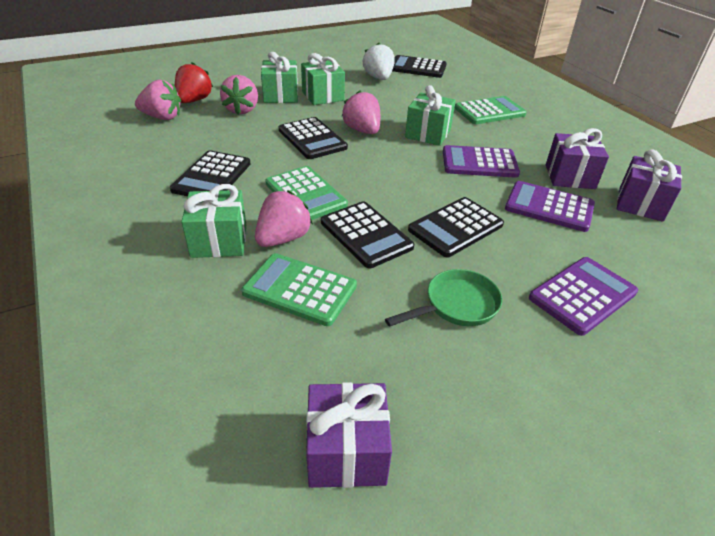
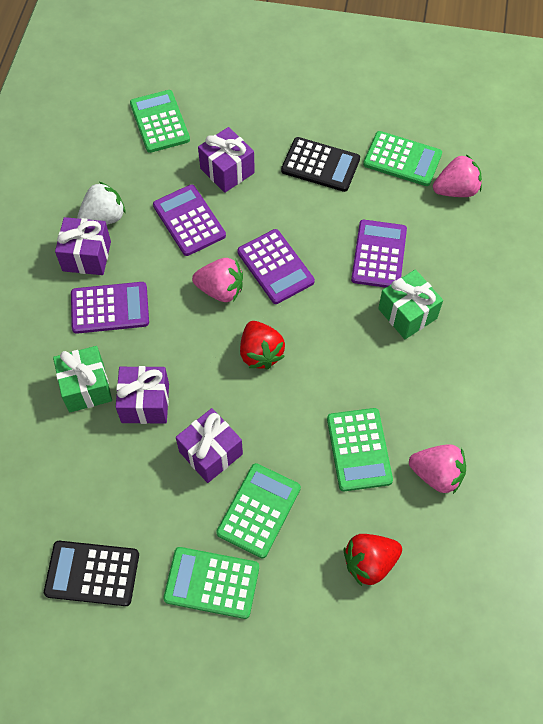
black calculator: [170,150,251,196] [279,117,348,159] [321,201,414,269] [392,55,446,78] [408,197,504,258] = 5 -> [44,541,139,606] [281,137,360,192] = 2
green calculator: [242,253,357,326] [265,166,348,220] [455,96,526,124] = 3 -> [130,90,190,153] [163,547,259,619] [216,463,301,558] [327,408,393,491] [363,131,442,186] = 5
green gift: [181,184,246,258] [261,52,298,103] [301,53,345,105] [405,85,456,146] = 4 -> [53,346,112,412] [378,269,443,339] = 2
green pan: [385,269,502,327] = 1 -> none = 0
pink strawberry: [135,80,181,120] [220,75,258,115] [255,190,313,247] [342,90,380,134] = 4 -> [192,258,243,302] [409,444,466,494] [433,154,482,197] = 3
purple calculator: [443,145,520,178] [505,181,595,232] [529,257,638,336] = 3 -> [71,282,149,334] [153,185,226,256] [237,229,315,304] [351,220,407,288] = 4
purple gift: [306,382,392,488] [546,128,609,189] [617,149,682,222] = 3 -> [55,217,111,275] [116,366,169,424] [176,408,243,483] [198,127,255,193] = 4
red strawberry: [175,62,213,103] = 1 -> [240,321,285,370] [344,534,402,586] = 2

